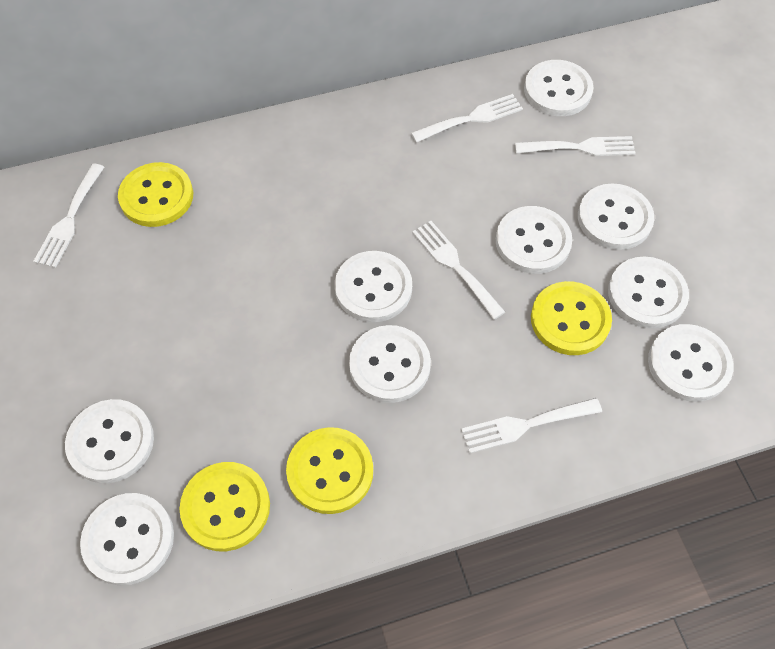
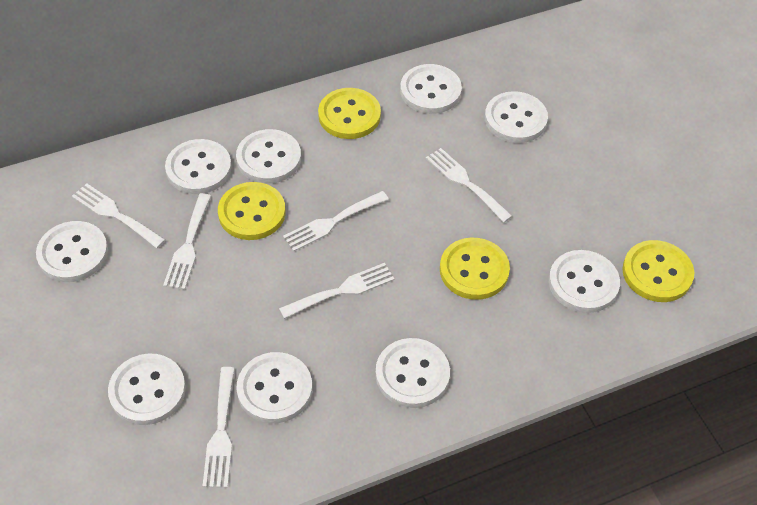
white fork: [33,163,104,268] [411,94,523,143] [412,221,505,320] [461,398,602,454] [515,136,636,156] = 5 -> [72,183,165,248] [163,193,211,290] [203,367,235,488] [279,263,394,319] [283,191,389,251] [426,148,512,223] = 6

